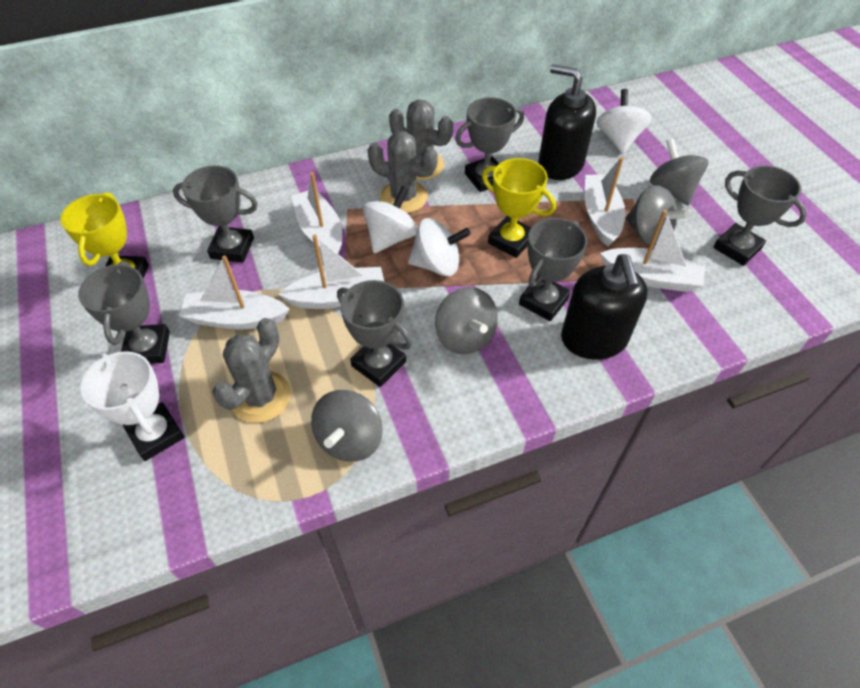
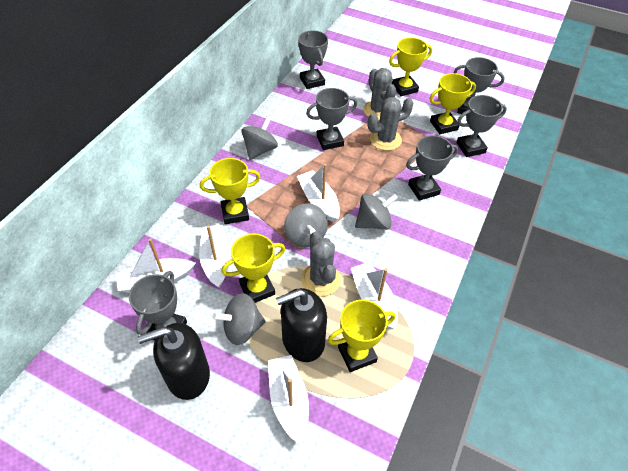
white spinning top: [362,186,417,253] [408,218,471,276] [596,89,652,154] = 3 -> none = 0
white trophy: [81,351,184,461] = 1 -> none = 0
yellow trophy: [60,192,149,279] [482,158,556,258] = 2 -> [200,158,261,224] [221,233,285,303] [328,300,396,372] [389,38,432,96] [430,73,476,134] = 5

